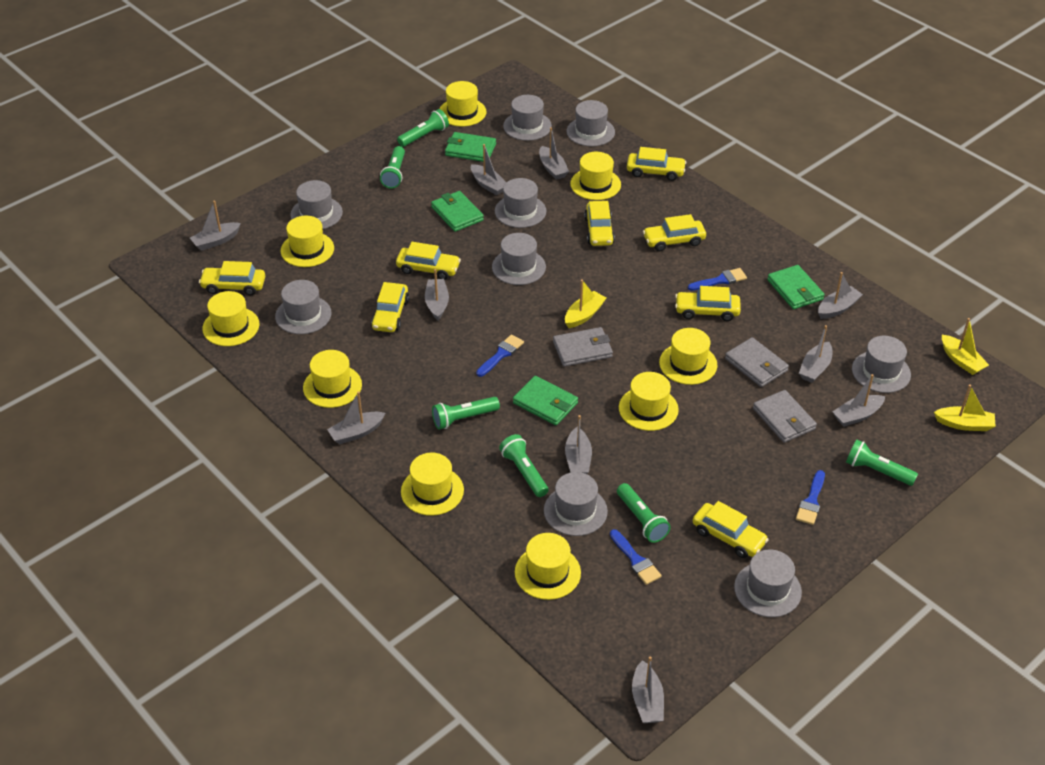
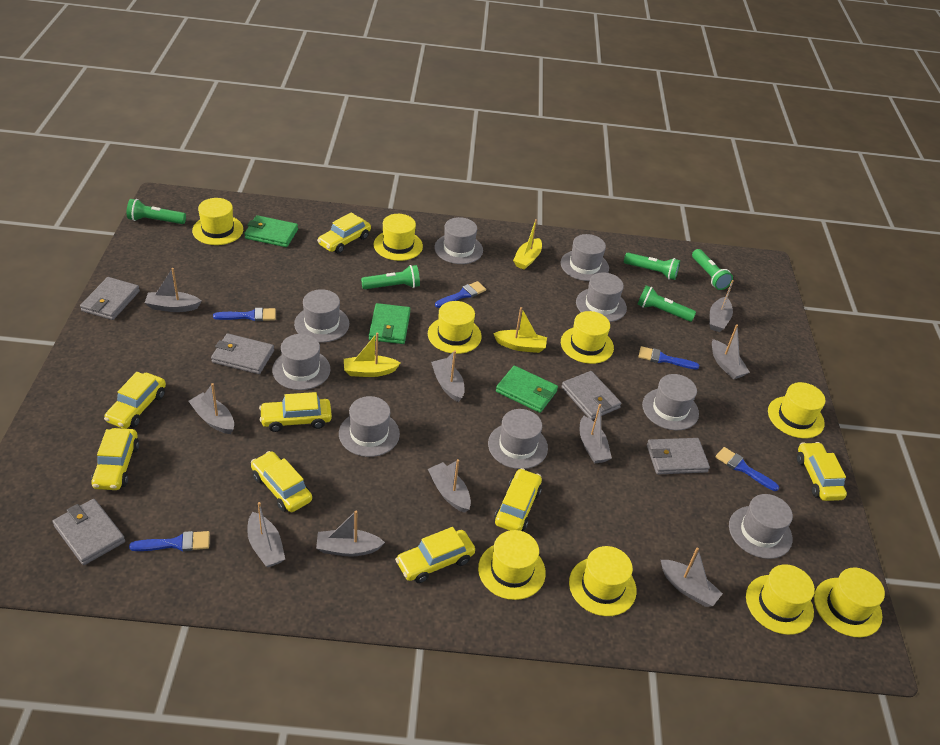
blue brush: [476,335,524,377] [610,529,662,585] [688,268,747,291] [796,470,825,525] = 4 -> [129,531,210,552] [213,308,276,321] [435,281,486,308] [638,346,699,370] [715,447,779,491] = 5
green flashlight: [380,146,405,188] [397,109,449,147] [432,397,500,430] [499,434,548,497] [617,483,671,543] [846,439,918,486] = 6 -> [127,199,186,224] [361,265,420,289] [624,253,680,280] [637,285,696,322] [692,249,733,290] = 5
green wallet: [431,191,484,232] [445,132,496,162] [513,376,578,425] [767,265,825,309] = 4 -> [244,215,298,247] [369,303,410,344] [496,366,558,413] = 3
grey wallet: [553,327,613,367] [725,337,789,387] [753,390,817,443] = 3 -> [52,499,125,565] [80,277,140,320] [211,333,274,374] [561,371,621,420] [647,438,710,474] = 5

